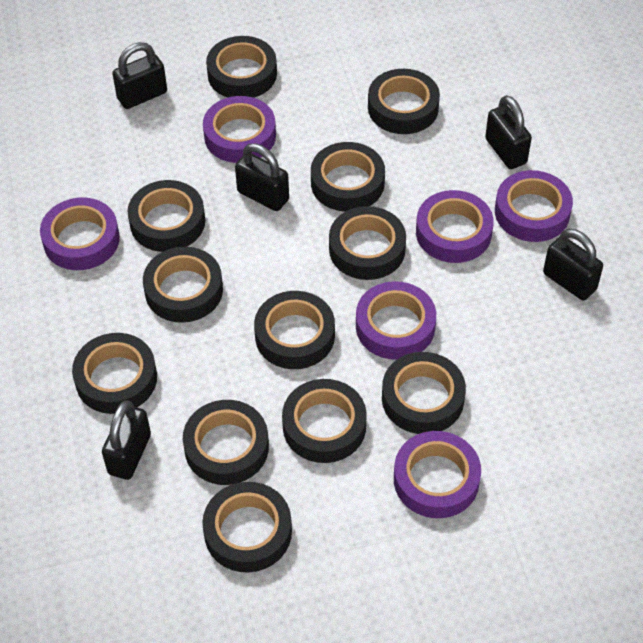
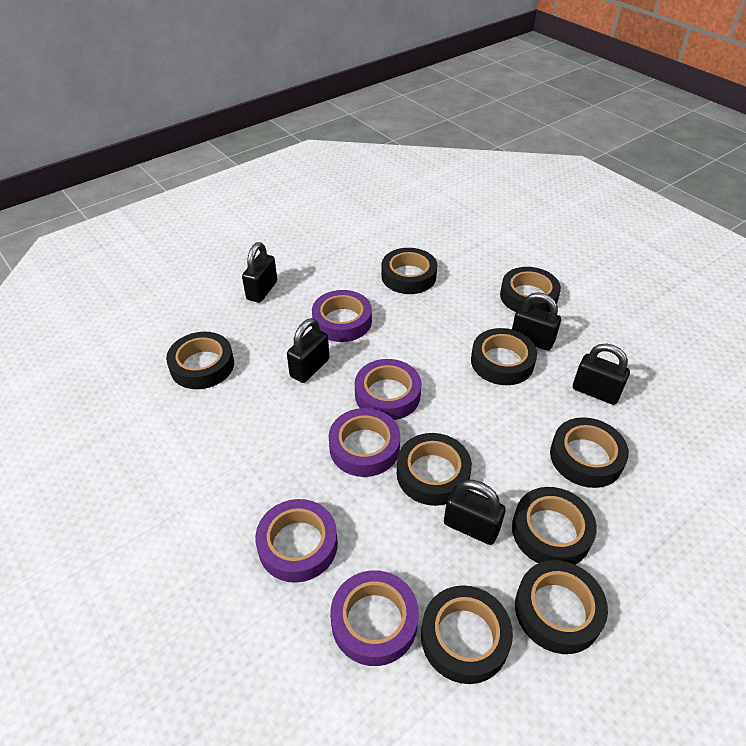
black tape: [72,333,157,414] [127,180,205,252] [143,247,223,323] [183,400,269,485] [202,482,292,573] [206,36,277,98] [254,291,335,369] [282,379,367,463] [311,142,385,212] [329,206,406,280] [368,69,440,134] [382,352,466,434] = 12 -> [166,332,234,389] [381,248,437,294] [397,433,472,506] [421,585,513,684] [471,328,537,385] [500,267,561,312] [512,487,597,565] [515,560,608,654] [550,417,629,488] = 9
purple tape: [40,198,120,270] [203,96,276,163] [356,281,436,360] [394,431,481,518] [416,190,494,263] [495,170,573,242] = 6 -> [255,499,338,583] [312,290,372,342] [329,408,401,477] [330,570,419,666] [355,359,422,420] = 5

